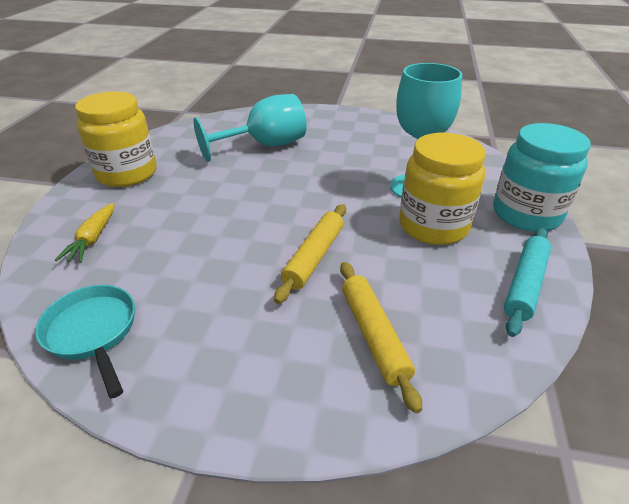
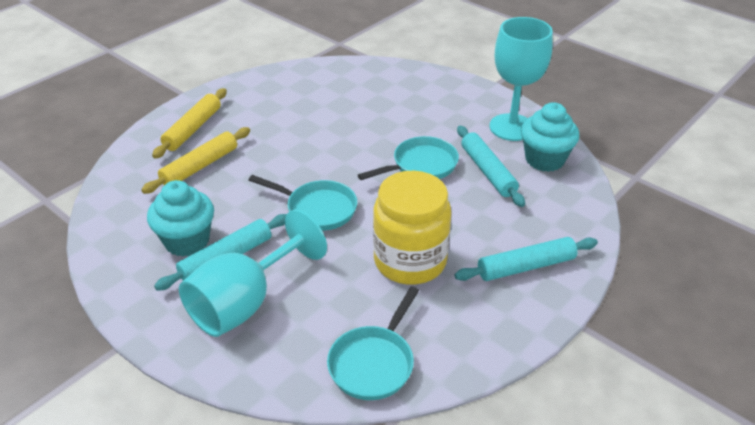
turquoise cupcake: none = 0 -> [147,180,214,257] [521,102,579,172] = 2
turquoise jar: [493,123,591,232] = 1 -> none = 0
turquoise pan: [35,285,135,399] = 1 -> [249,175,357,231] [327,286,419,400] [358,136,459,180] = 3
turquoise rolling pin: [504,228,551,337] = 1 -> [154,214,287,291] [455,237,598,281] [457,126,525,207] = 3
yellow carrot: [55,203,114,263] = 1 -> none = 0
yellow jar: [75,91,157,187] [399,133,486,245] = 2 -> [373,171,451,285] = 1

